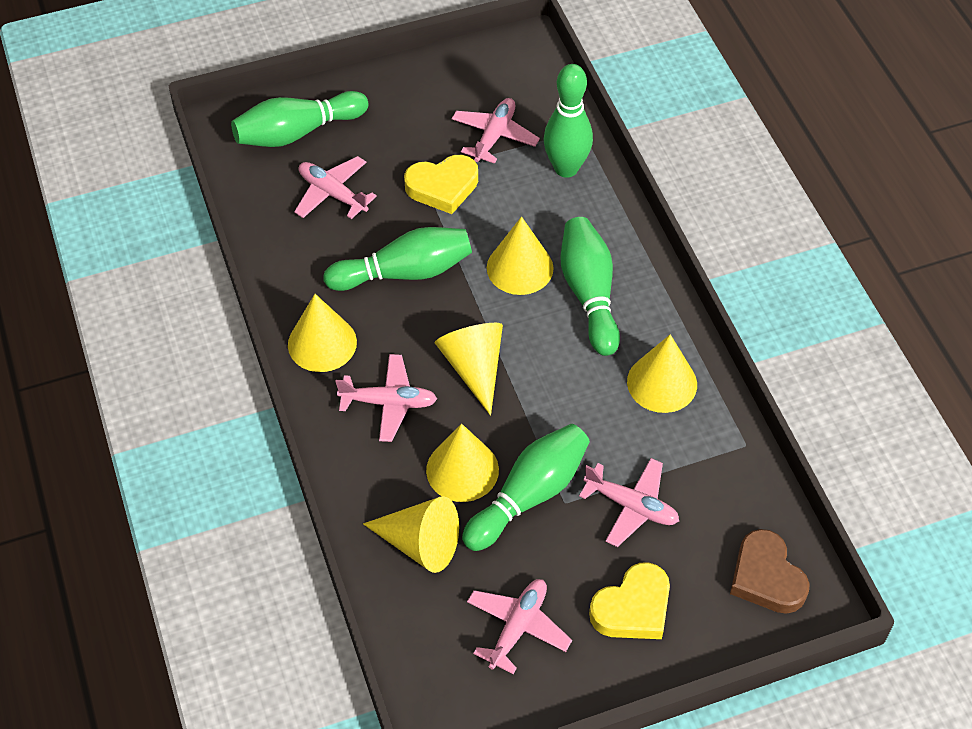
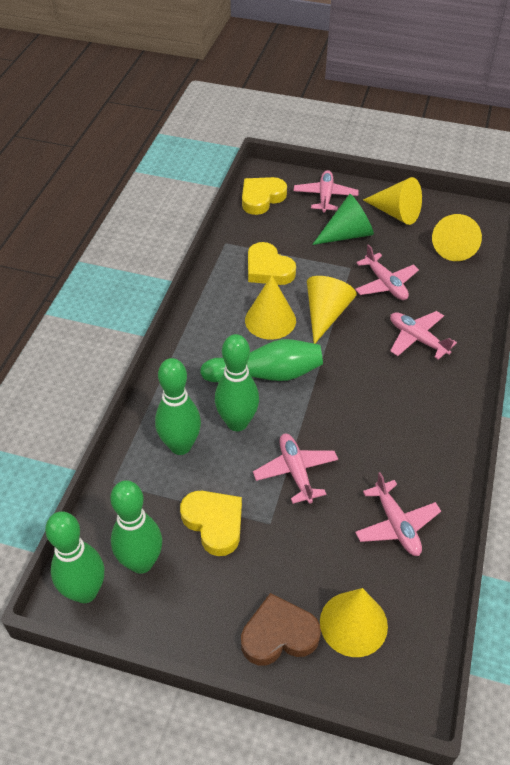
green cone: none = 0 -> [312,194,374,245] = 1
yellow cone: [288,294,357,372] [363,496,459,573] [426,423,499,502] [435,323,503,416] [487,217,553,295] [627,334,697,413] = 6 -> [245,275,296,339] [307,276,356,344] [320,588,388,657] [363,177,422,225] [432,214,482,261] = 5
yellow heart: [404,155,478,214] [589,562,670,639] = 2 -> [180,491,242,556] [242,177,287,215] [248,242,296,285] = 3

